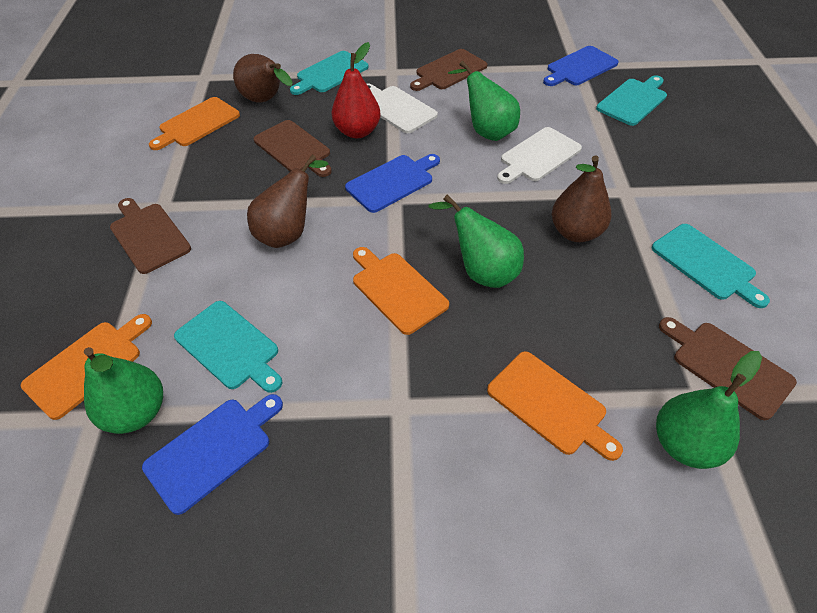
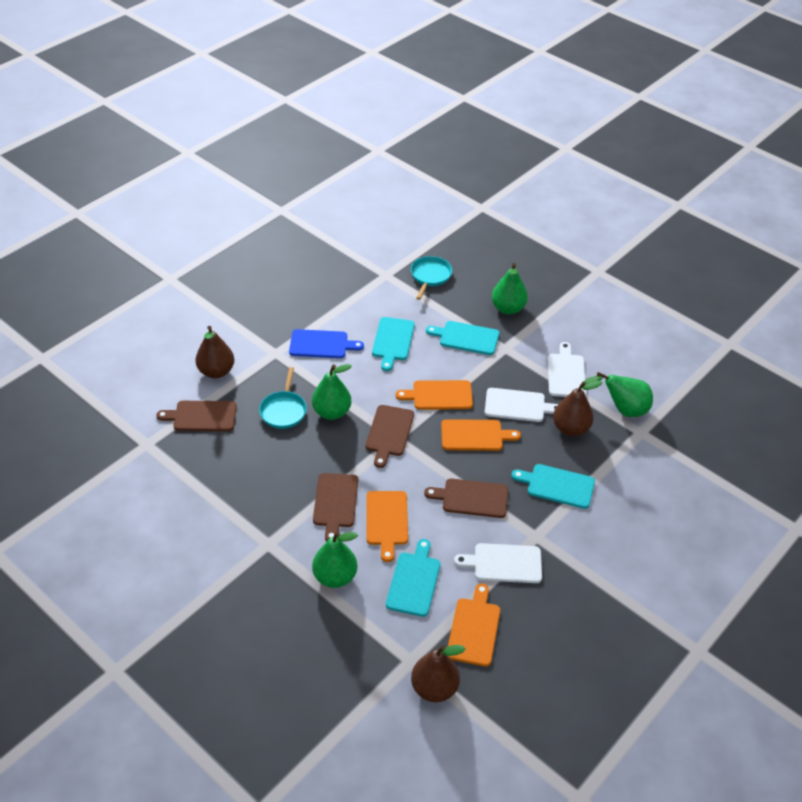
blue cutting board: [142,394,283,515] [345,154,440,213] [543,46,619,86] = 3 -> [289,329,364,358] = 1
red pear: [331,42,381,138] = 1 -> none = 0
turquoise pan: none = 0 -> [259,367,307,429] [411,256,452,300] = 2
white cutting board: [367,83,438,133] [497,127,582,184] = 2 -> [454,543,542,583] [485,388,558,422] [548,342,586,397] = 3

